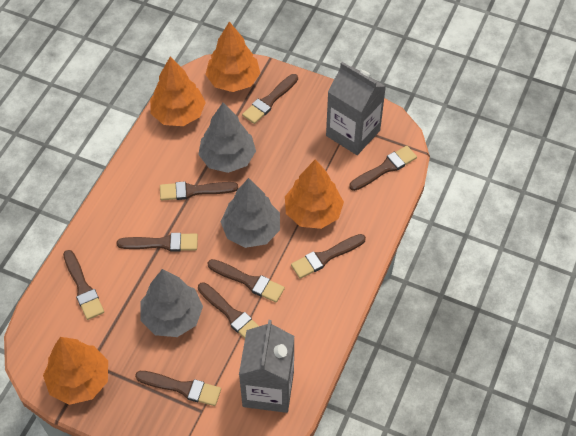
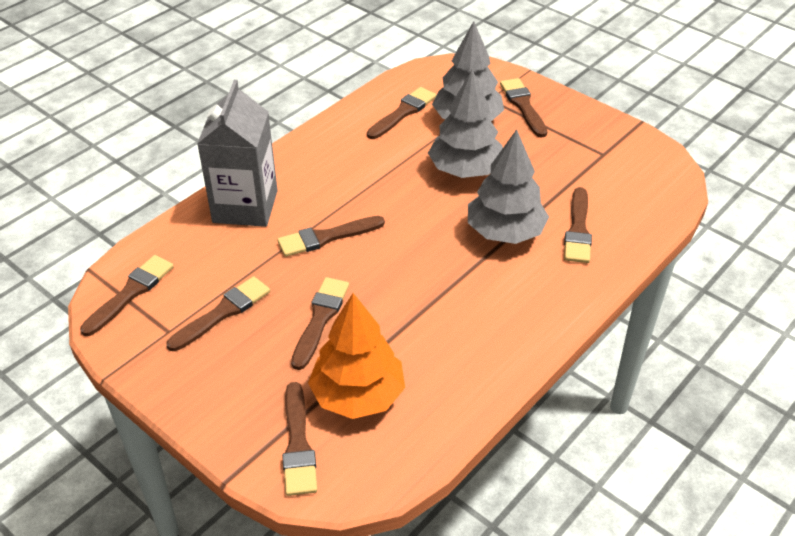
brown brush: [63,250,104,320] [117,233,198,252] [135,371,221,406] [160,181,238,200] [198,282,259,338] [208,259,285,302] [242,74,298,124] [291,234,366,279] [349,146,417,191] = 9 -> [80,255,174,336] [166,276,270,351] [277,216,385,257] [282,382,317,496] [291,277,349,370] [367,87,436,139] [500,78,547,138] [564,187,592,263] = 8
grey carton: [239,320,294,413] [326,62,386,155] = 2 -> [197,80,278,227] = 1
orange tree: [43,337,108,405] [150,57,206,126] [205,22,260,92] [285,159,344,229] = 4 -> [308,293,405,419] = 1

